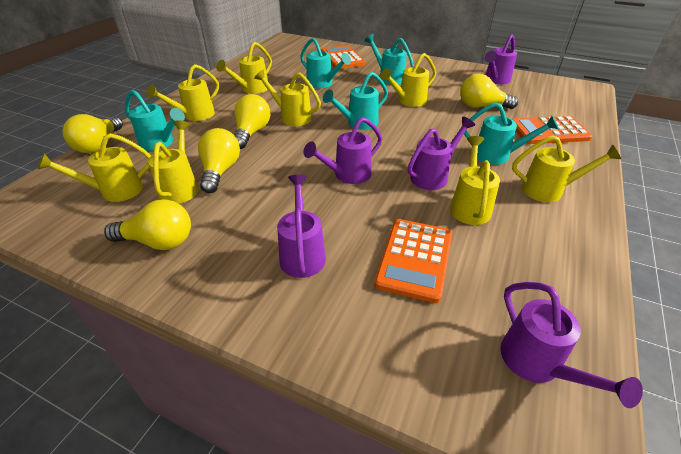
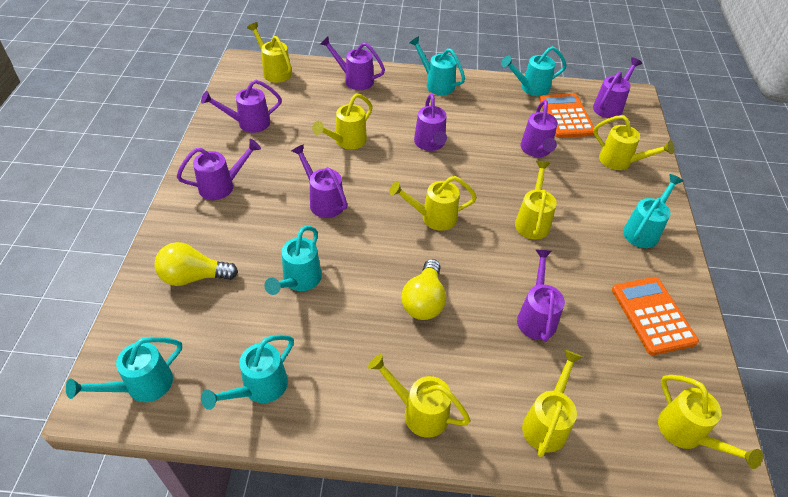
orange calculator: [321,45,366,69] [374,219,452,303] [512,116,592,144] = 3 -> [539,93,594,138] [612,277,699,355] = 2
purple watering can: [277,175,326,278] [303,117,382,184] [408,117,475,190] [485,34,517,84] [500,282,643,408] = 5 -> [177,139,261,200] [201,80,282,133] [291,144,347,218] [320,36,385,90] [414,93,447,151] [517,249,565,342] [520,100,557,157] [593,58,642,118] = 8
turquoise watering can: [125,90,185,151] [300,38,351,88] [323,72,388,130] [365,34,414,85] [464,102,559,165] = 5 -> [66,337,182,402] [201,335,294,410] [264,226,322,295] [409,36,465,95] [501,46,567,96] [623,174,683,248] = 6
yellow light bulb: [63,114,123,153] [104,199,191,250] [198,128,240,193] [234,94,270,149] [460,74,518,109] = 5 -> [154,242,238,286] [401,259,446,320] = 2

